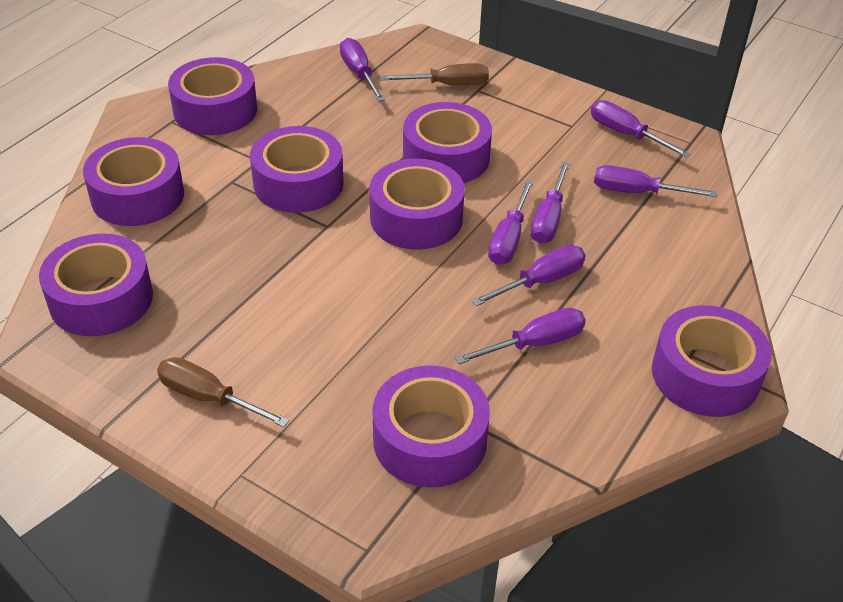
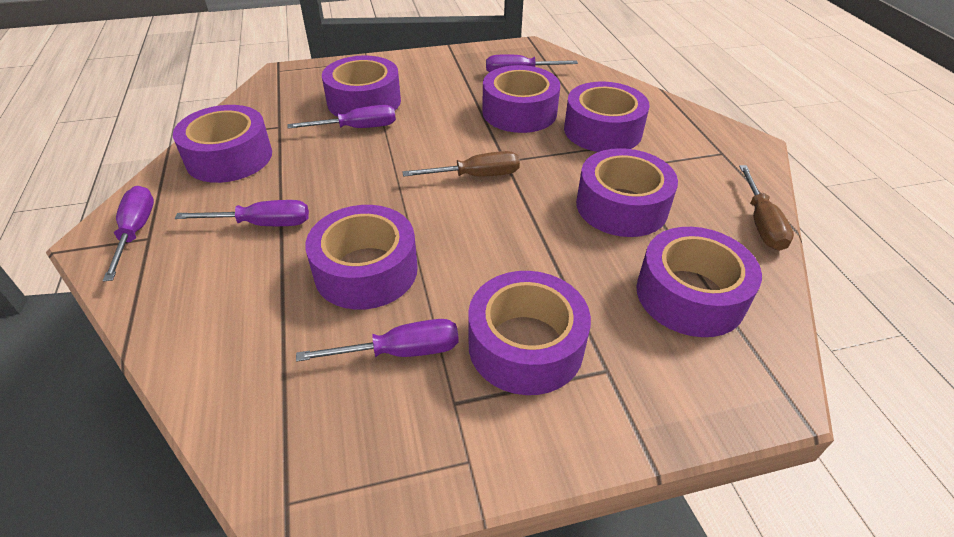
purple screwdriver: [340,38,385,102] [455,308,586,364] [472,245,585,306] [488,180,534,265] [530,162,570,244] [591,100,691,158] [594,165,717,197] = 7 -> [103,186,154,282] [175,200,309,226] [287,105,396,129] [296,319,459,362] [486,54,578,73] = 5

